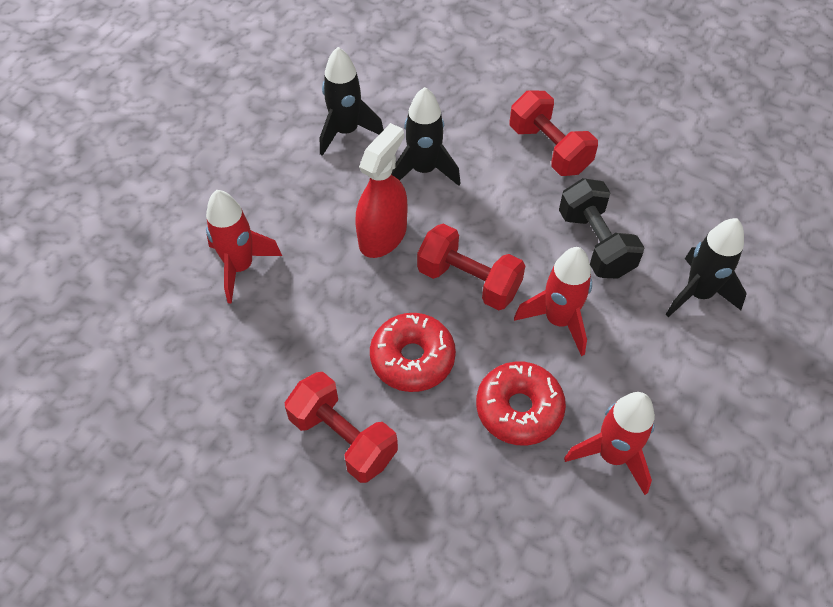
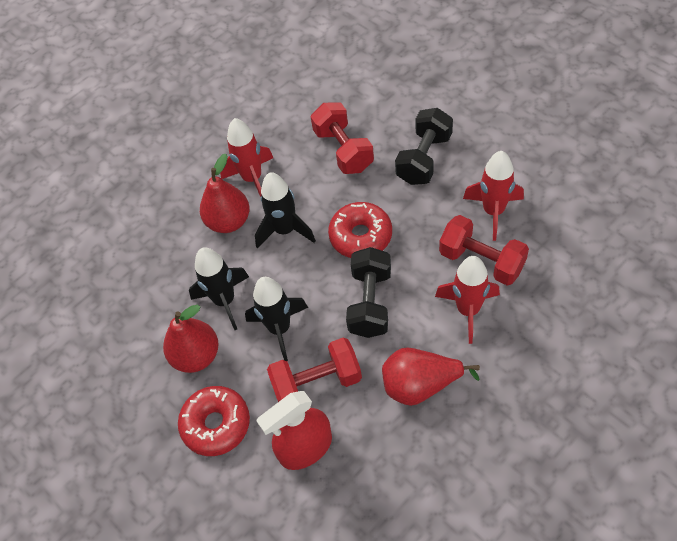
black dumbbell: [559,178,645,279] = 1 -> [346,247,391,338] [395,108,453,185] = 2
red pear: none = 0 -> [163,305,219,373] [200,154,250,233] [382,347,480,406] = 3

